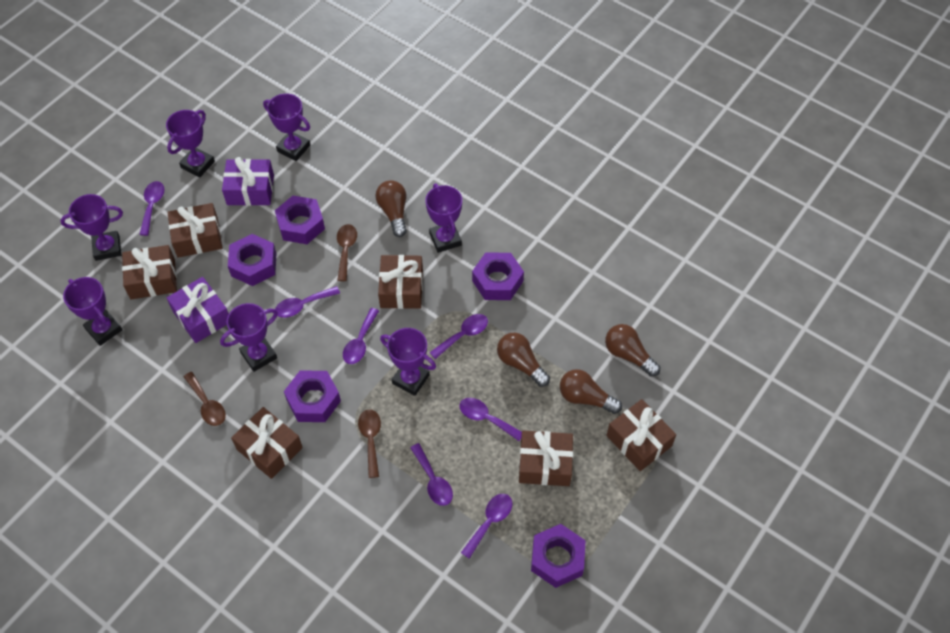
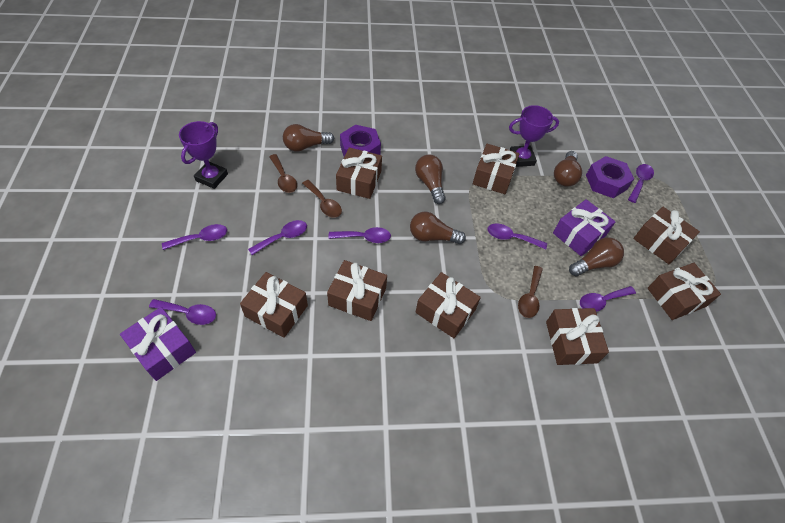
brown gift: [122,245,177,300] [167,203,223,258] [231,407,303,479] [378,255,423,309] [519,431,573,486] [606,399,676,471] = 6 -> [240,272,308,338] [327,260,387,321] [336,148,382,199] [416,272,481,338] [473,144,519,194] [546,308,609,365] [633,207,700,264] [648,263,721,320] = 8
brown light bulb: [375,180,407,237] [497,333,550,387] [560,369,622,414] [605,324,660,377] = 4 -> [283,124,334,152] [410,212,466,244] [415,155,446,204] [554,151,582,187] [569,237,624,276] = 5
purple nut: [228,234,276,286] [275,196,325,244] [284,370,341,422] [472,252,524,300] [531,524,586,588] = 5 -> [340,125,381,157] [586,156,634,198] = 2
purple trophy: [60,194,123,261] [63,277,122,346] [166,110,215,177] [220,303,278,372] [263,93,310,161] [380,328,436,396] [425,184,462,253] = 7 -> [179,121,228,189] [509,105,559,167] = 2

